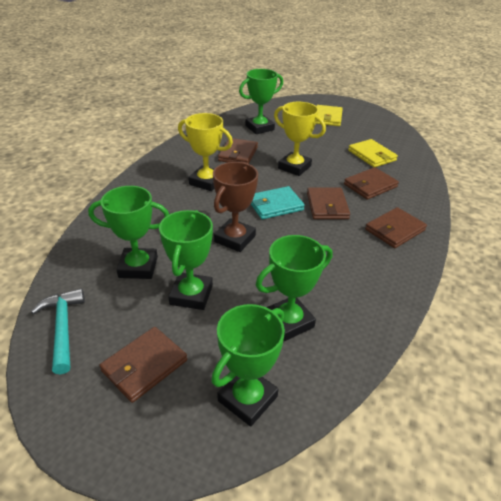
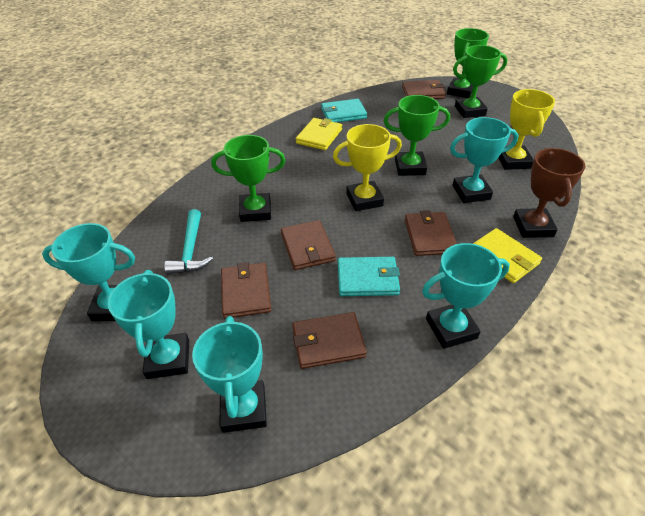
green trophy: [88,186,169,279] [159,210,213,310] [211,304,285,427] [239,69,283,134] [256,235,332,341] = 5 -> [211,135,285,222] [384,95,450,176] [447,28,489,98] [453,45,507,118] = 4
turquoise trophy: none = 0 -> [42,223,135,321] [108,270,189,379] [192,316,267,433] [422,243,510,349] [450,117,518,203] = 5
turquoise wallet: [251,186,305,219] = 1 -> [321,99,367,123] [338,257,400,296] = 2

